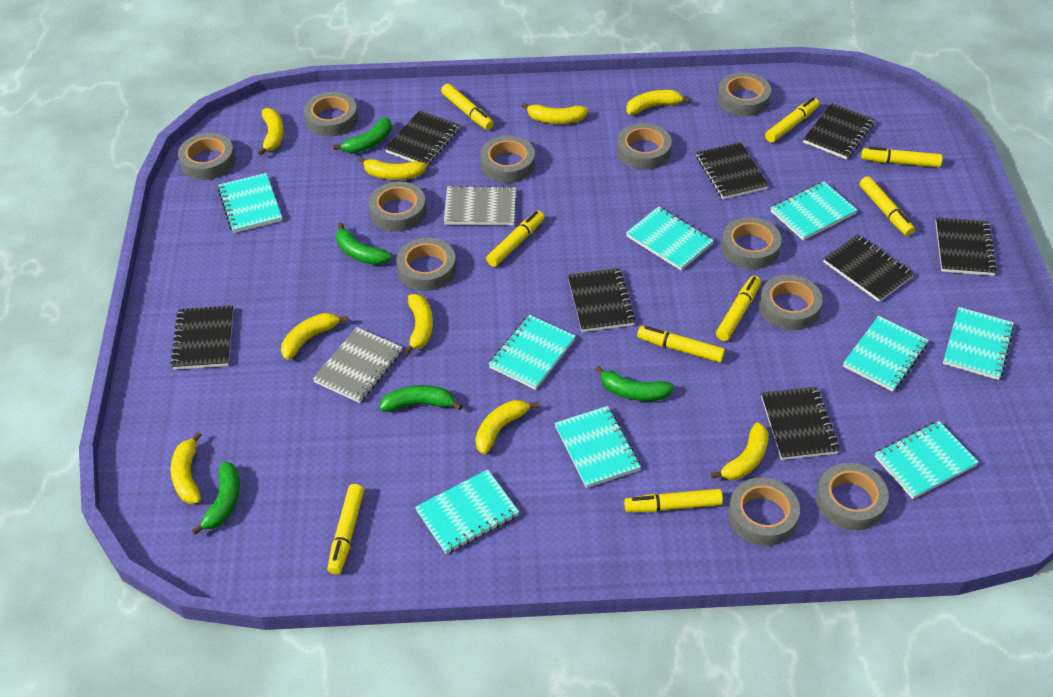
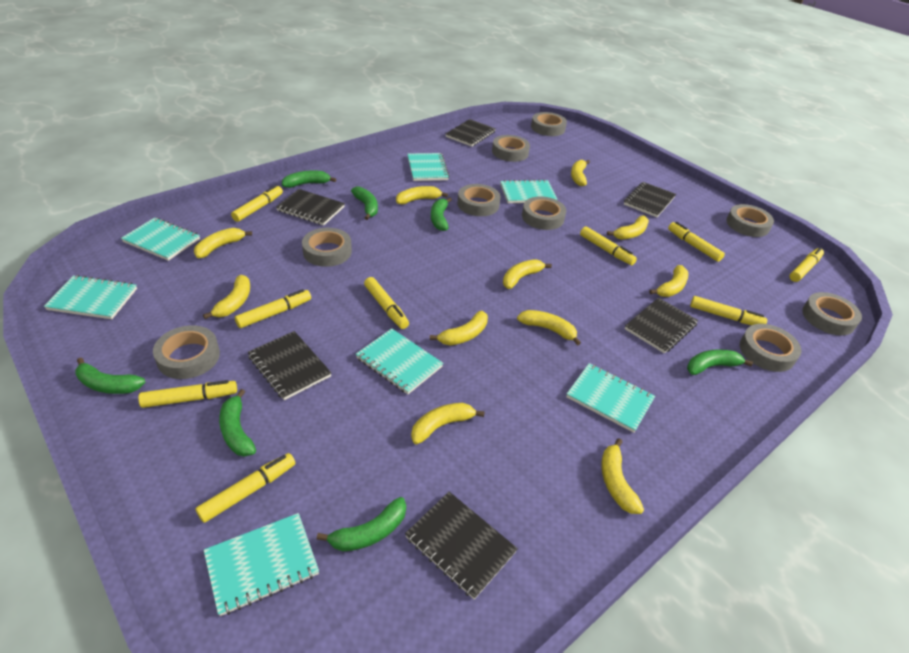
black notebook: [171,305,233,370] [385,110,460,165] [568,268,636,332] [696,142,769,199] [761,386,840,460] [803,103,875,159] [823,234,915,302] [935,217,997,276] = 8 -> [247,331,331,400] [276,189,345,226] [405,492,518,599] [446,119,496,147] [624,182,676,217] [624,298,698,354] = 6
green banana: [192,462,240,535] [333,117,391,153] [336,223,391,265] [380,385,462,412] [595,366,674,401] = 5 -> [75,358,145,394] [219,389,256,457] [282,170,336,188] [317,497,406,551] [351,187,378,220] [431,197,452,231] [687,349,753,375] = 7
grey notebook: [313,327,402,403] [444,185,516,225] = 2 -> none = 0
grey tape: [178,133,235,180] [304,92,358,137] [369,182,426,232] [396,238,456,291] [480,136,535,183] [617,123,672,170] [717,72,771,116] [721,217,782,269] [728,478,800,546] [759,275,823,330] [816,463,889,530] = 11 -> [153,325,220,379] [302,228,352,267] [457,184,501,216] [492,135,530,162] [522,196,566,230] [531,112,567,136] [726,204,774,237] [740,324,801,372] [802,292,862,336] = 9
turquoise notebook: [218,173,282,233] [415,469,519,554] [488,315,576,390] [555,406,641,488] [626,207,714,270] [771,181,857,240] [843,316,929,392] [875,421,979,499] [943,307,1014,380] = 9 -> [44,275,137,319] [121,217,200,261] [204,513,319,616] [356,328,443,394] [407,153,449,181] [500,179,558,203] [566,363,655,433] = 7
yellow banana: [171,432,202,504] [258,108,284,156] [281,313,348,360] [358,157,427,180] [404,294,433,355] [475,400,539,455] [522,103,588,124] [626,90,690,115] [711,423,769,480] = 9 -> [194,228,252,258] [203,275,250,319] [396,186,448,204] [411,403,485,444] [430,311,488,345] [503,259,552,289] [517,310,581,346] [571,160,590,186] [601,438,644,514] [607,216,649,240] [649,265,688,297] = 11

